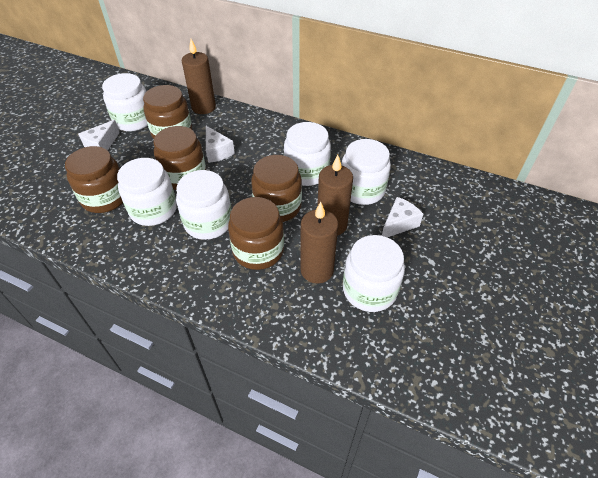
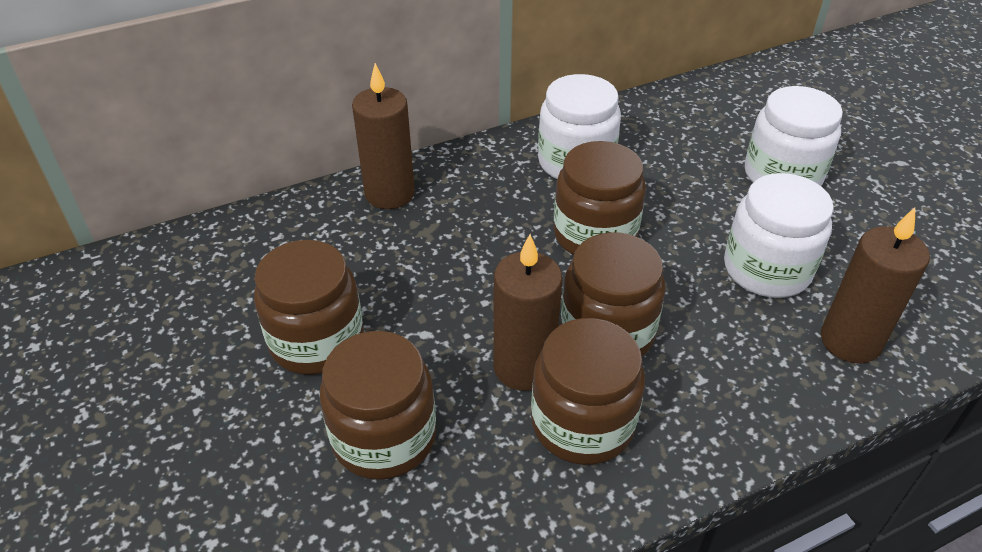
white cheese: [78,120,120,151] [206,126,235,163] [382,197,423,237] = 3 -> none = 0
white jar: [102,73,148,132] [117,158,177,226] [176,170,232,240] [284,122,331,186] [341,139,391,205] [343,235,405,312] = 6 -> [538,74,621,179] [724,173,834,298] [745,86,843,186] = 3

